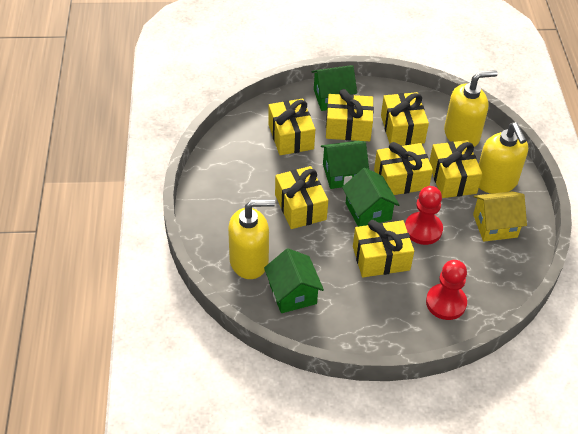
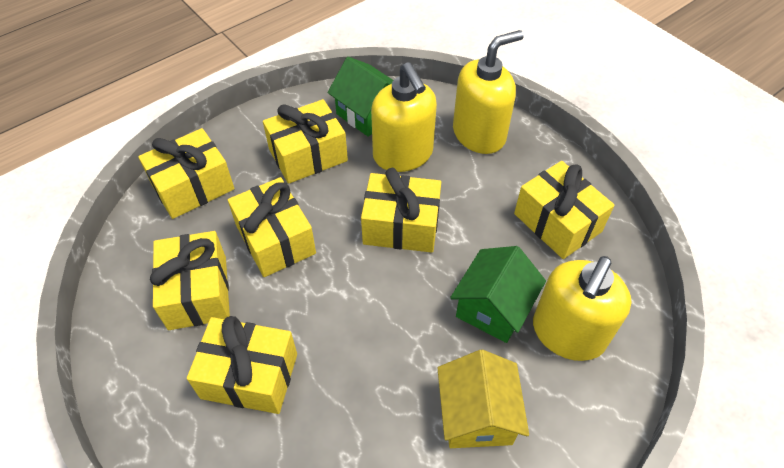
green house: [264,248,324,313] [311,65,357,111] [321,141,369,189] [342,168,399,227] = 4 -> [328,57,393,137] [450,246,546,343] = 2
red pawn: [405,186,443,245] [426,260,467,320] = 2 -> none = 0

